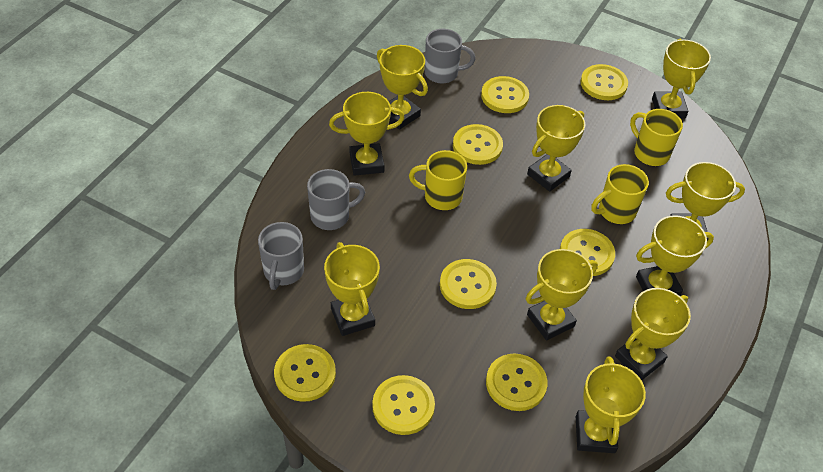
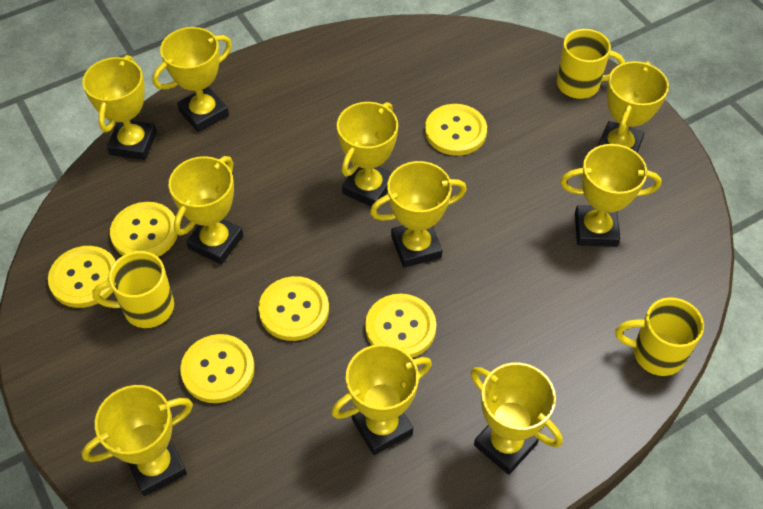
grey mug: [258,222,304,290] [307,169,365,230] [425,29,475,83] = 3 -> none = 0
yellow button: [274,344,336,402] [372,375,435,435] [440,259,497,309] [453,124,503,165] [481,76,529,113] [486,354,547,411] [560,229,615,276] [581,64,628,100] = 8 -> [48,246,116,308] [110,202,178,257] [180,334,255,403] [258,276,329,341] [365,294,436,358] [425,104,487,156] = 6

